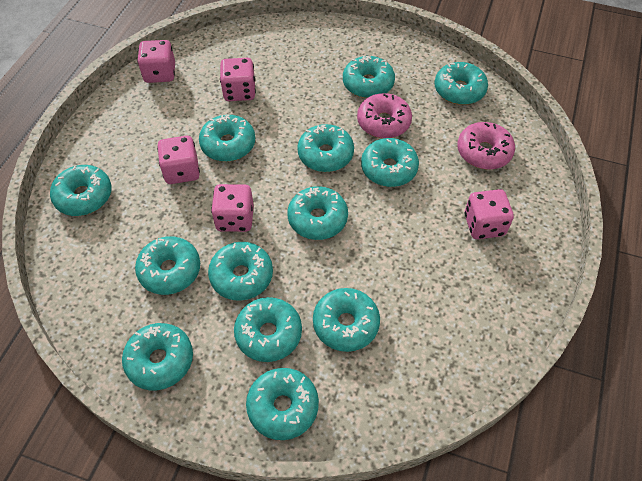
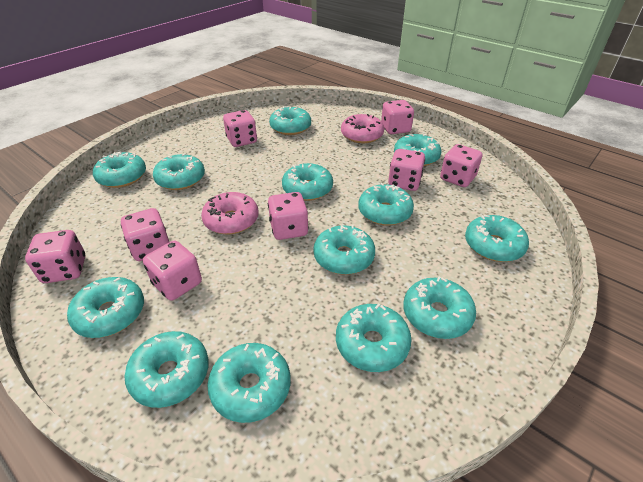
pink dice: [137,40,175,83] [157,136,200,184] [211,184,254,232] [220,58,256,101] [465,189,514,239] = 5 -> [25,230,85,283] [121,208,169,261] [143,240,202,301] [223,110,257,147] [268,192,309,240] [381,100,414,134] [388,149,425,191] [440,144,482,187] = 8

